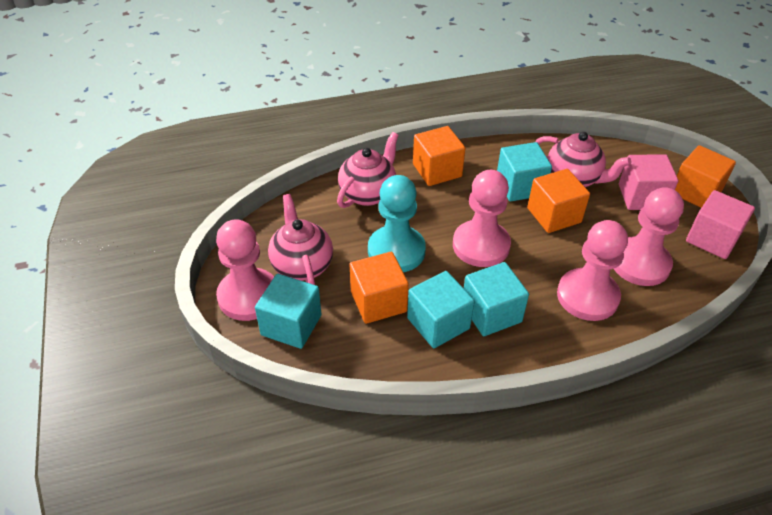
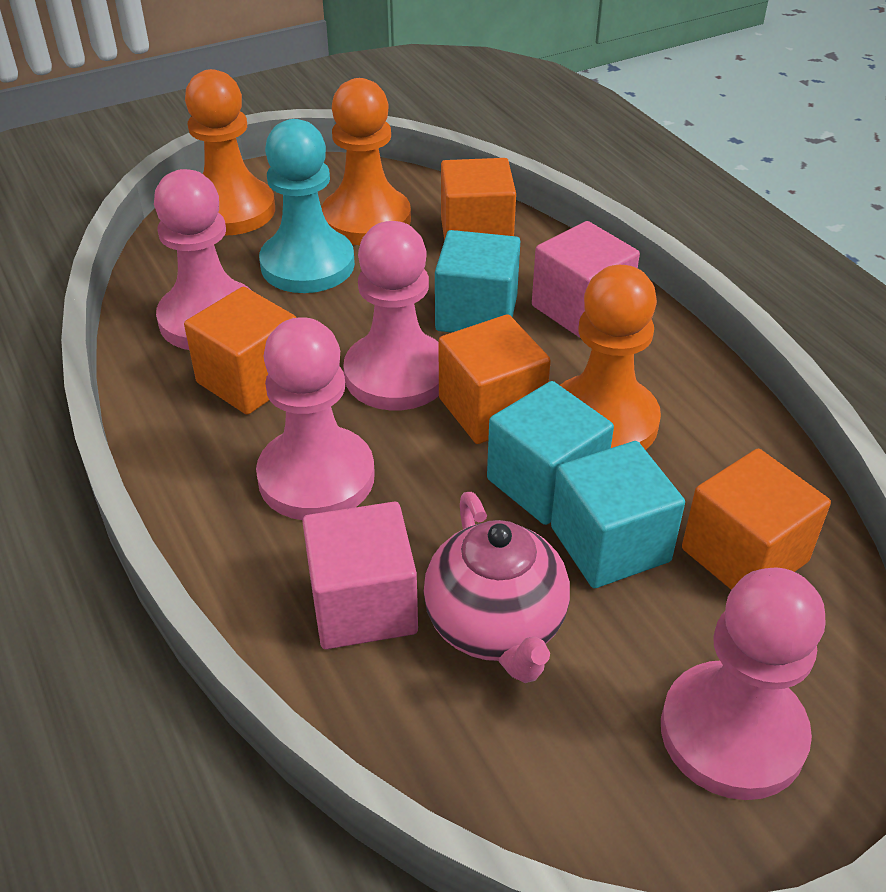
orange pawn: none = 0 -> [185,69,275,236] [321,78,411,245] [560,265,661,450] = 3
pink teapot: [268,194,333,285] [337,132,399,208] [535,132,631,187] = 3 -> [423,492,570,683] = 1
turquoise cube: [255,274,321,349] [407,271,474,348] [464,262,529,336] [497,142,552,201] = 4 -> [435,230,520,332] [487,381,614,525] [551,441,685,588] = 3

